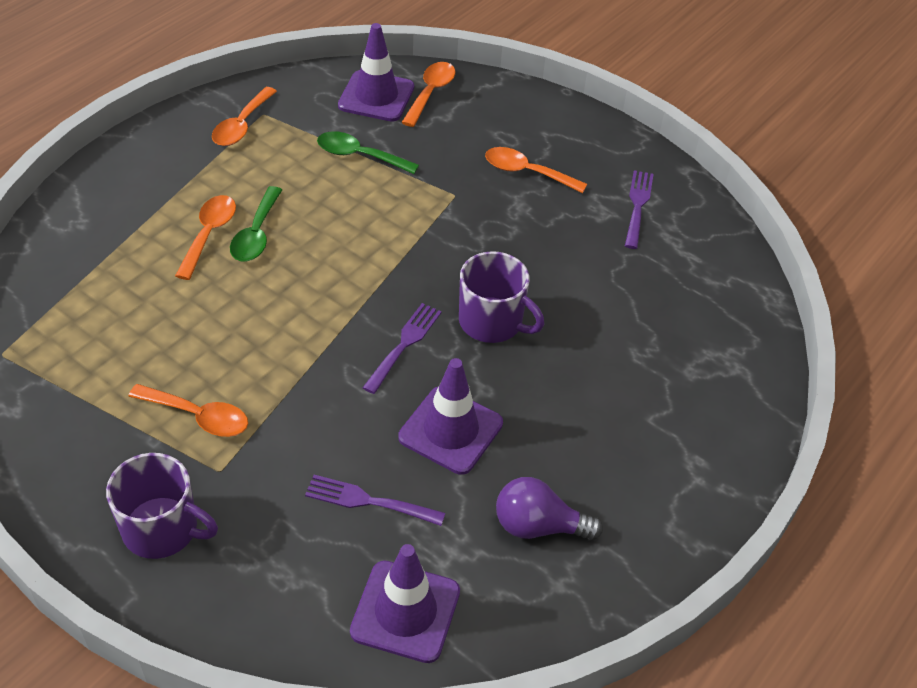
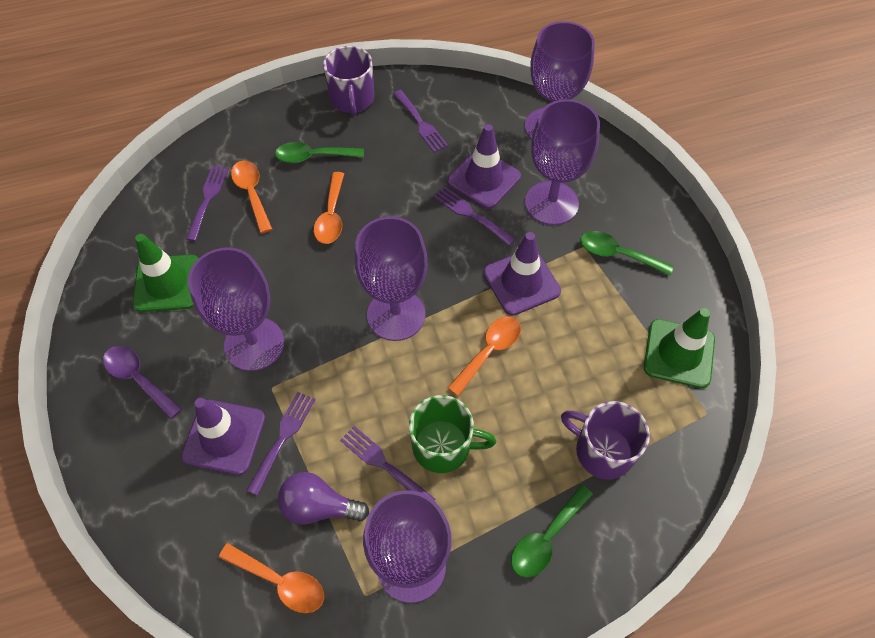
green mug: none = 0 -> [409,395,496,473] = 1
green spoon: [230,186,282,261] [317,131,419,174] = 2 -> [275,142,364,163] [511,485,593,578] [580,231,674,276] = 3
green traffic cone: none = 0 -> [133,234,199,312] [644,308,715,388] = 2
orange spoon: [128,384,248,437] [175,195,236,280] [212,87,277,146] [401,62,455,127] [485,147,587,193] = 5 -> [219,543,324,613] [231,160,272,233] [314,172,344,244] [447,316,521,396] = 4
purple fork: [305,475,445,526] [363,303,442,394] [625,170,654,249] = 3 -> [186,165,229,241] [246,392,315,495] [340,426,435,501] [393,90,448,153] [434,187,515,246] = 5
purple goblet: none = 0 -> [188,247,284,371] [354,216,428,341] [363,490,451,603] [525,21,595,140] [525,99,600,225] = 5
purple spoon: none = 0 -> [103,346,182,419] = 1

